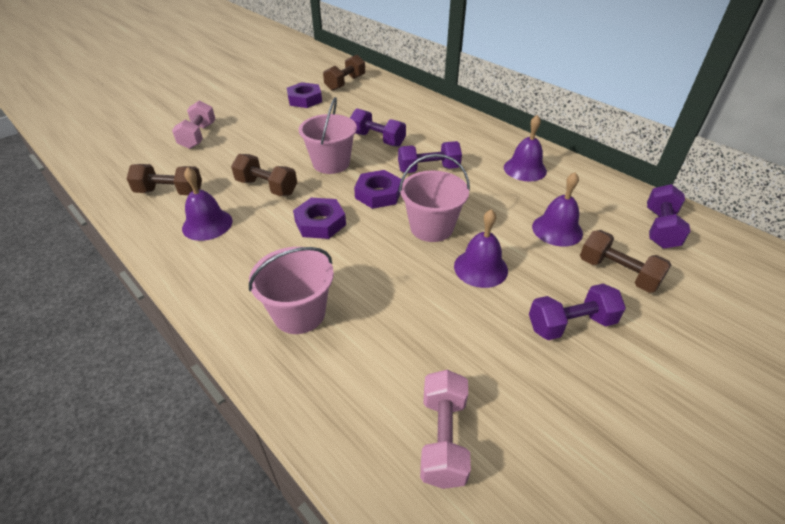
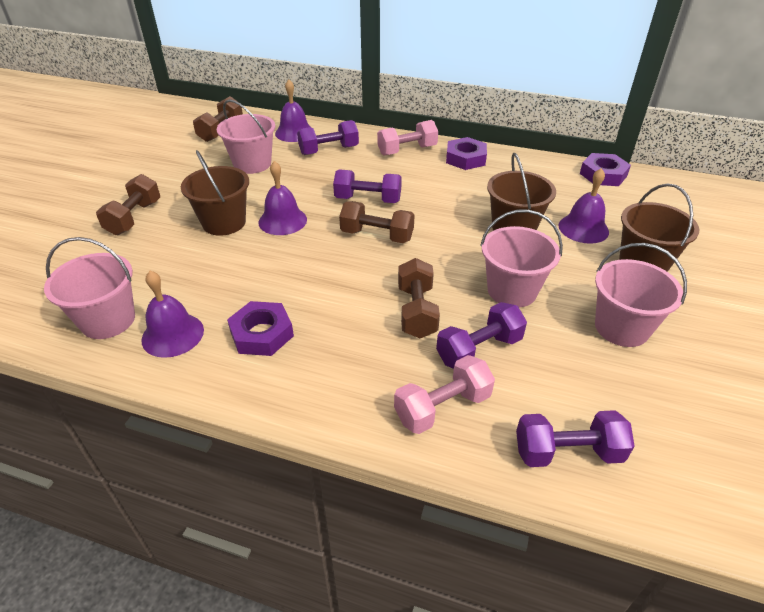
brown bucket: none = 0 -> [181,150,249,236] [487,153,556,231] [619,184,699,272] = 3
pink bucket: [249,247,334,334] [299,97,357,174] [399,154,470,242] = 3 -> [44,237,135,339] [217,99,276,174] [480,209,563,307] [595,243,687,347] = 4

